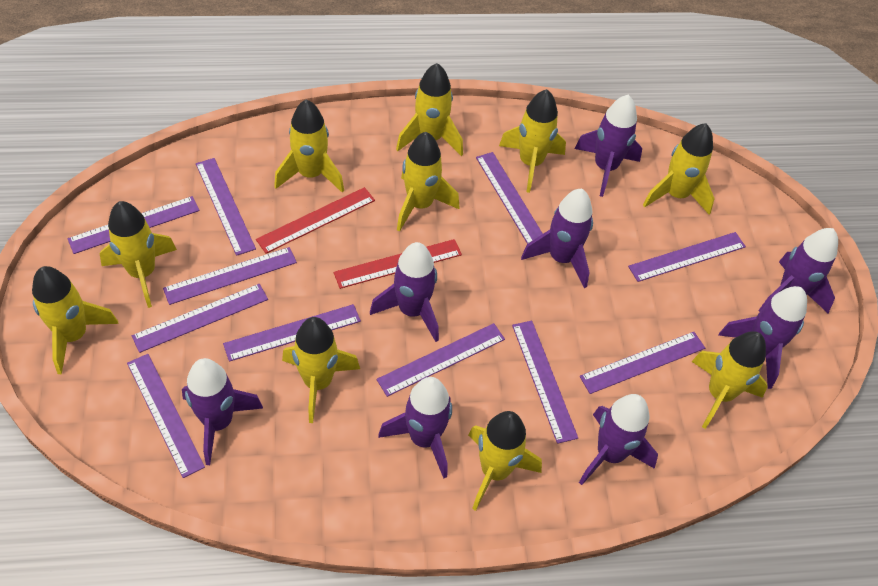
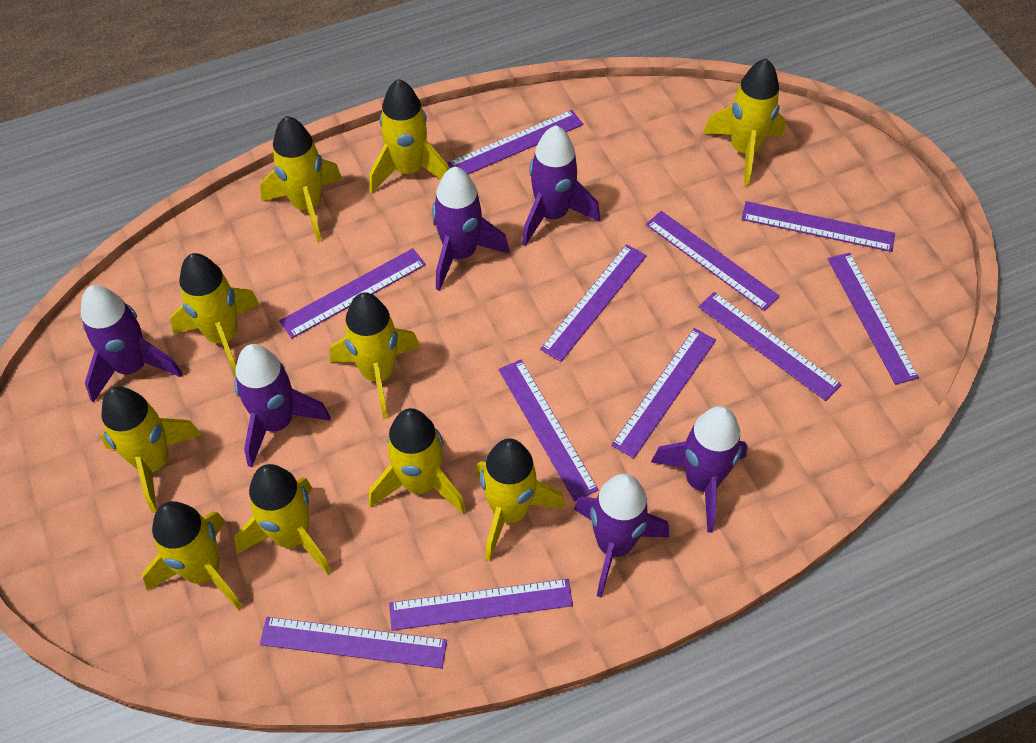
purple rocket: [182,358,263,465] [370,242,439,342] [378,377,452,479] [521,189,593,288] [575,95,642,197] [579,394,658,485] [719,286,807,389] [758,228,838,313] = 8 -> [81,285,183,403] [234,344,330,467] [432,167,509,291] [522,125,600,246] [574,474,669,598] [651,406,748,533] = 6
red ruler: [256,187,375,254] [333,239,462,289] = 2 -> none = 0

